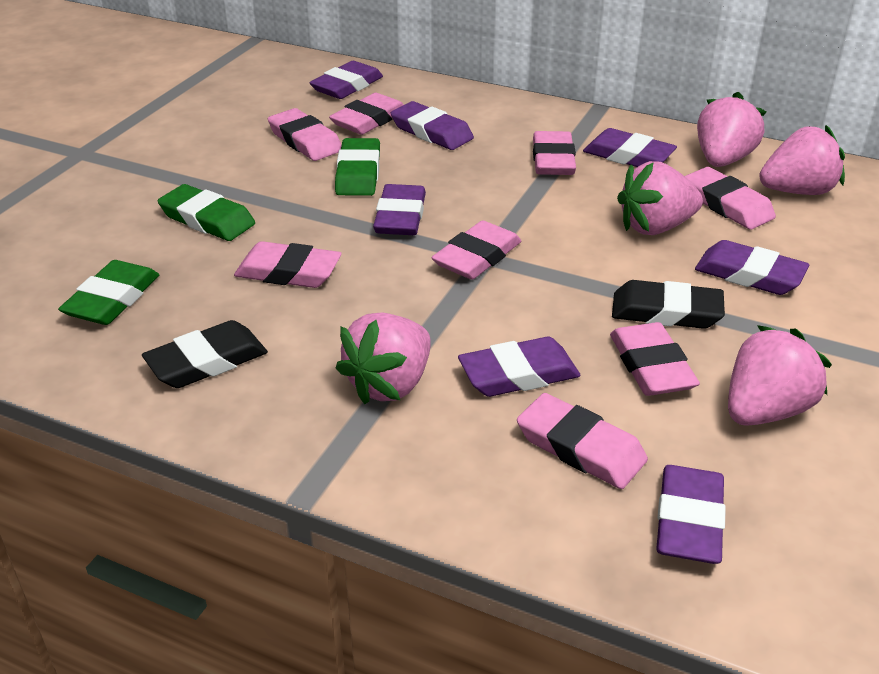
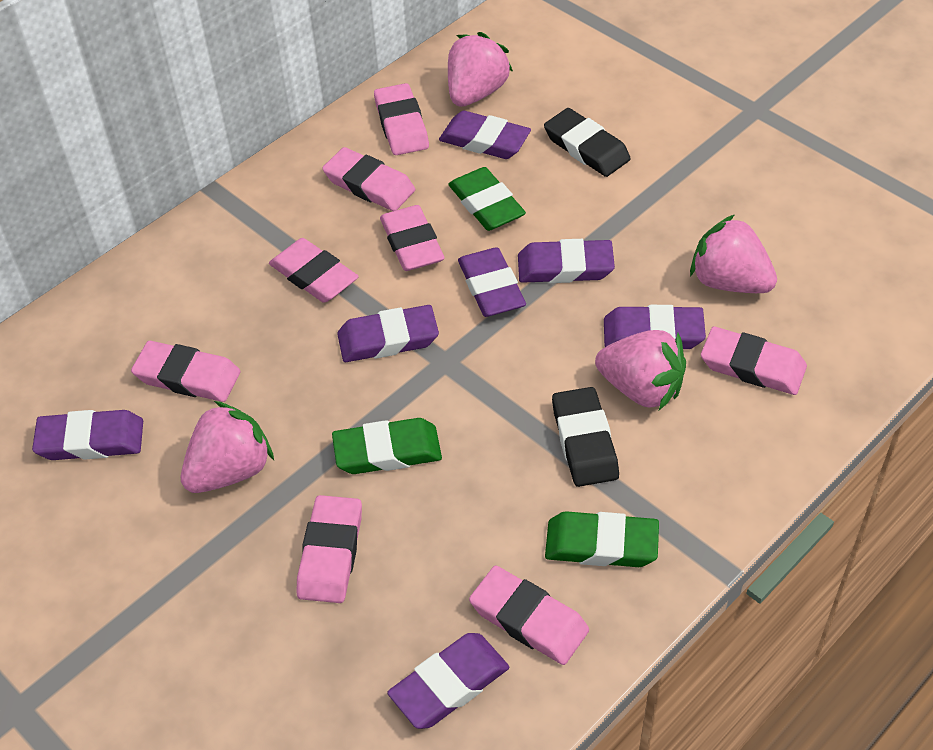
pink strawberry: [336,313,431,405] [617,161,703,235] [697,92,767,167] [728,325,832,426] [759,125,845,195] = 5 -> [181,401,274,493] [448,32,513,107] [595,330,686,410] [690,215,777,293] = 4

